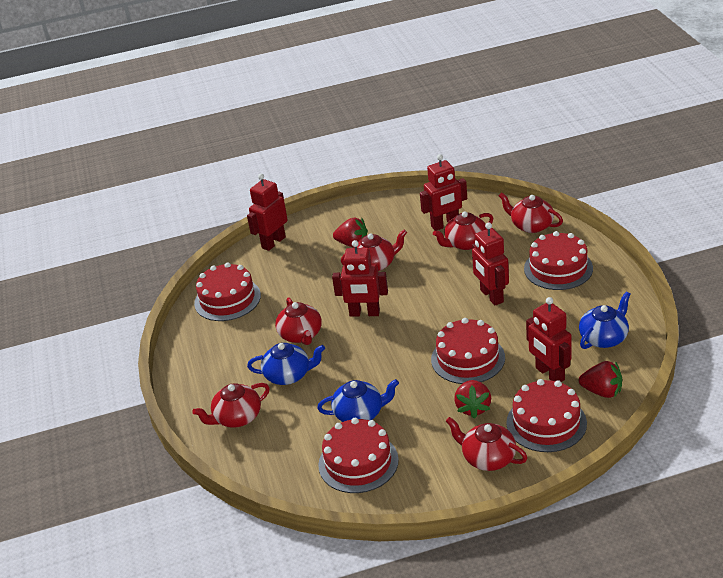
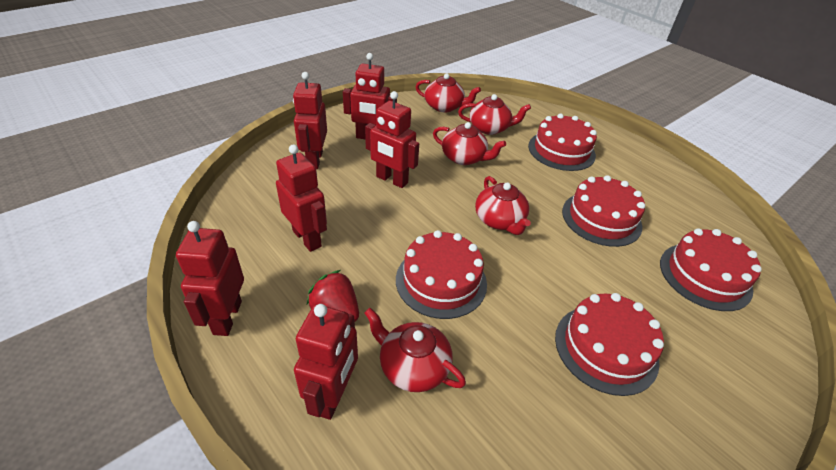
blue teapot: [247,343,325,385] [317,379,399,422] [579,292,631,349] = 3 -> none = 0
red robot: [247,174,288,251] [332,240,388,317] [420,154,467,231] [472,222,509,305] [526,297,572,382] = 5 -> [176,221,244,336] [276,144,327,252] [293,72,327,169] [294,304,358,420] [343,53,397,139] [365,91,419,188] = 6
red strawberry: [333,217,368,247] [454,380,491,419] [579,361,622,398] = 3 -> [307,270,359,321] = 1
red teapot: [192,383,270,428] [275,298,322,345] [341,229,407,271] [433,211,493,250] [446,417,527,471] [499,192,563,233] = 6 -> [364,308,466,392] [416,73,481,112] [433,122,506,165] [458,94,531,135] [475,176,531,235] = 5

